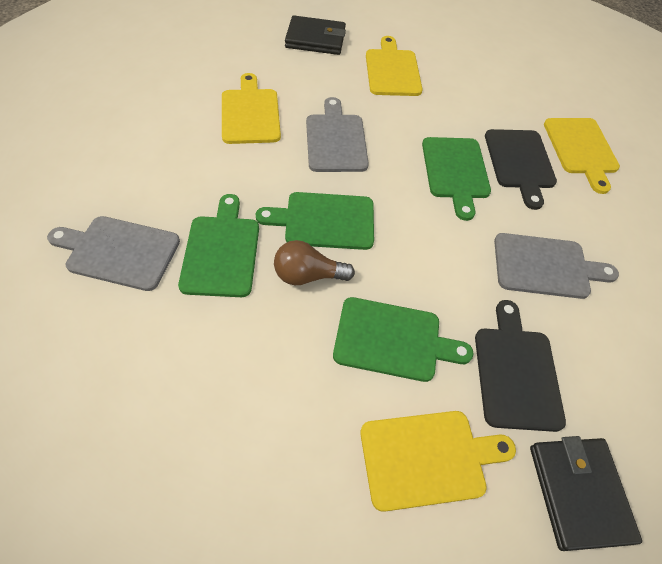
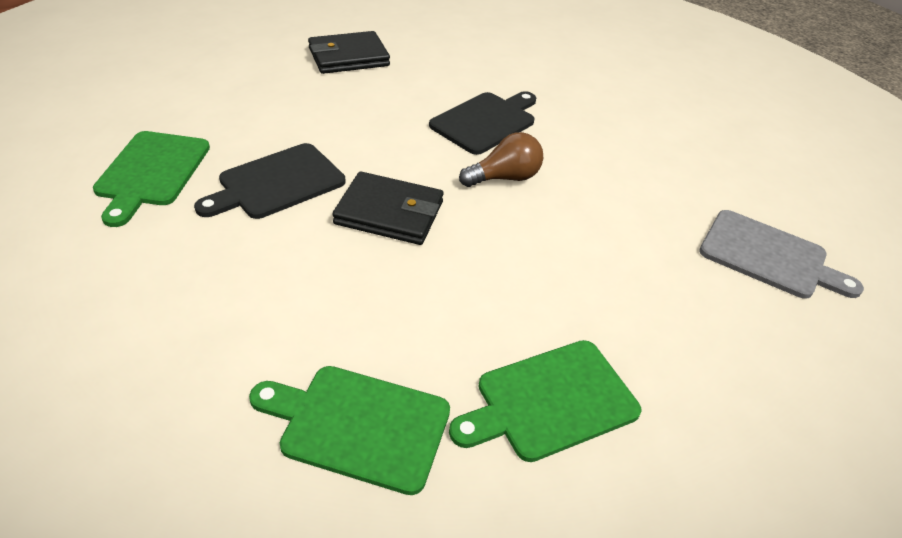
green cutting board: [178,194,259,297] [255,192,374,250] [333,297,474,382] [422,137,491,221] = 4 -> [93,131,210,227] [249,366,450,495] [449,340,642,462] = 3
grey cutting board: [47,216,180,291] [306,97,369,172] [494,233,619,299] = 3 -> [699,210,864,299] = 1
yellow cutting board: [222,73,281,144] [360,411,516,512] [366,36,422,96] [544,118,620,194] = 4 -> none = 0

